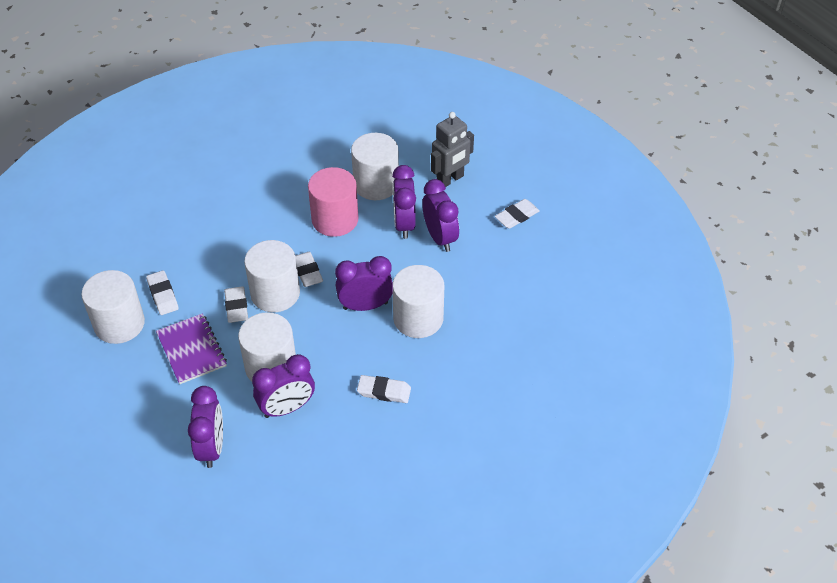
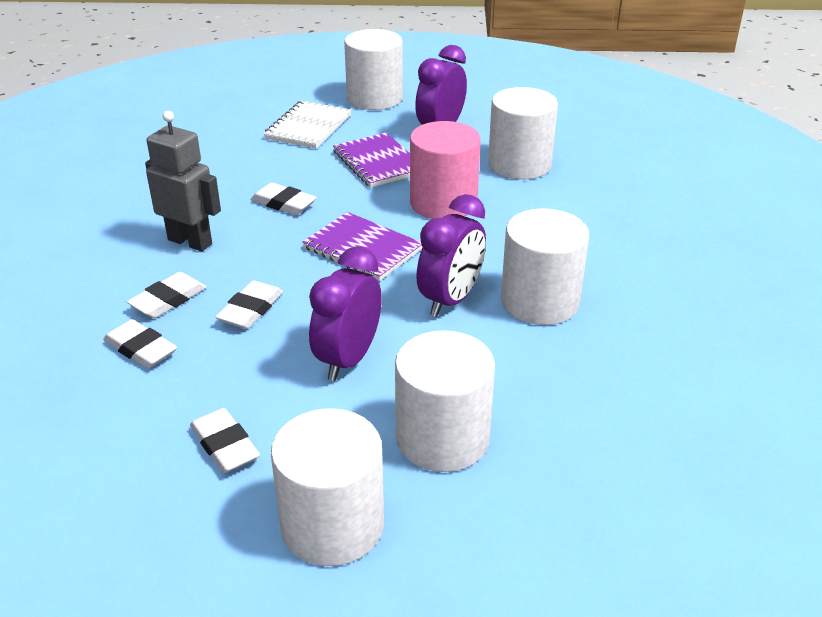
purple clock: [188,386,223,468] [252,354,315,418] [335,256,393,311] [392,165,416,239] [422,179,459,252] = 5 -> [309,246,382,381] [415,45,467,125] [416,194,486,317] = 3
purple notebook: [156,313,227,384] = 1 -> [302,212,422,281] [333,132,410,188] = 2
white notebook: none = 0 -> [263,101,351,148] = 1

